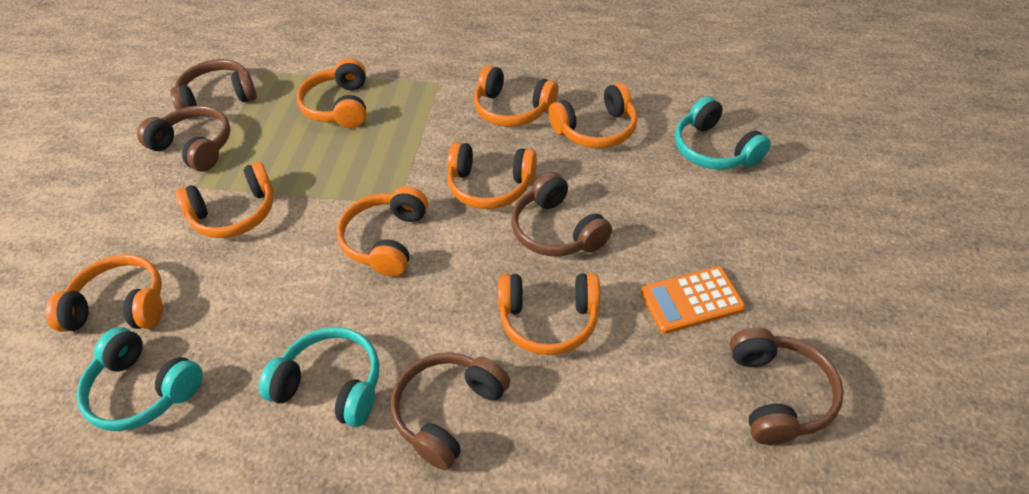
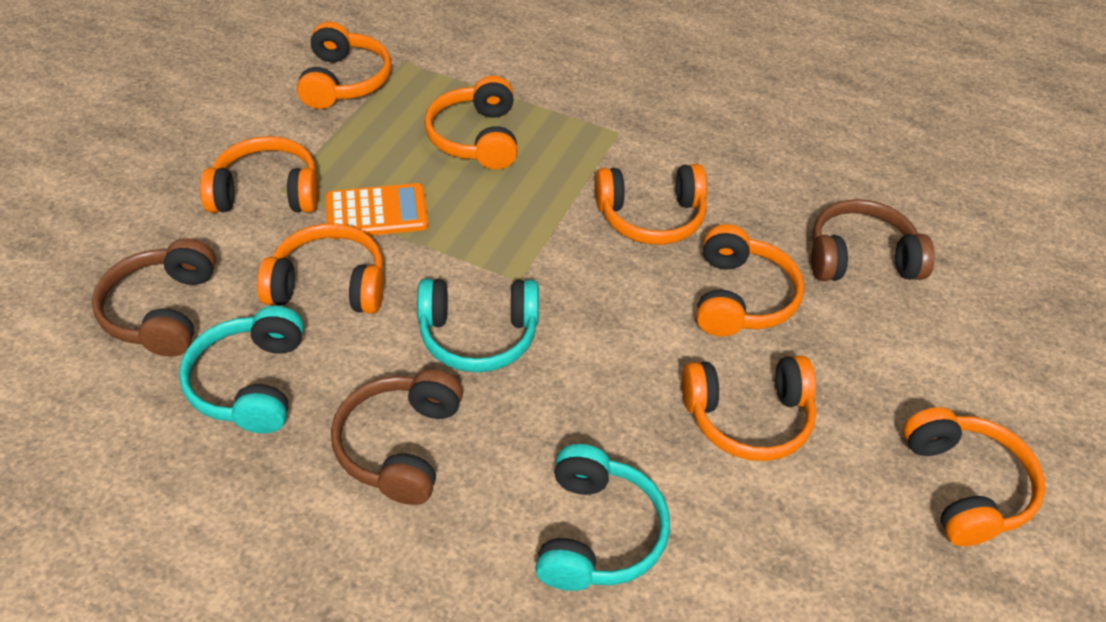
brown headphones: [137,105,231,172] [170,59,257,110] [391,352,510,470] [511,172,612,256] [730,327,844,445] = 5 -> [92,238,216,357] [331,369,463,505] [811,199,935,281] = 3

